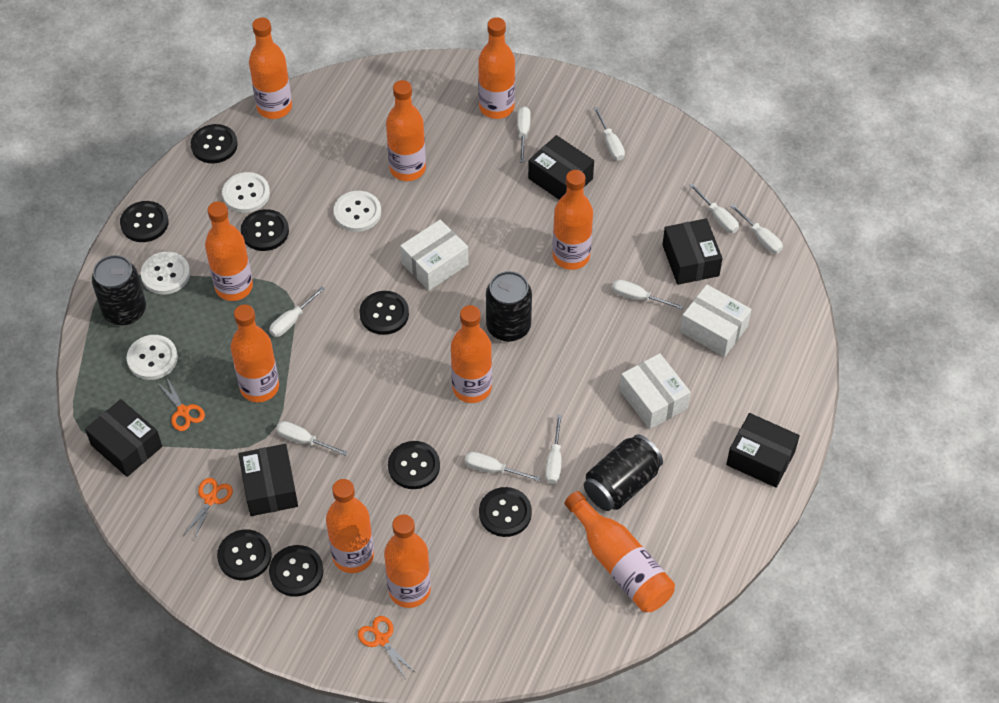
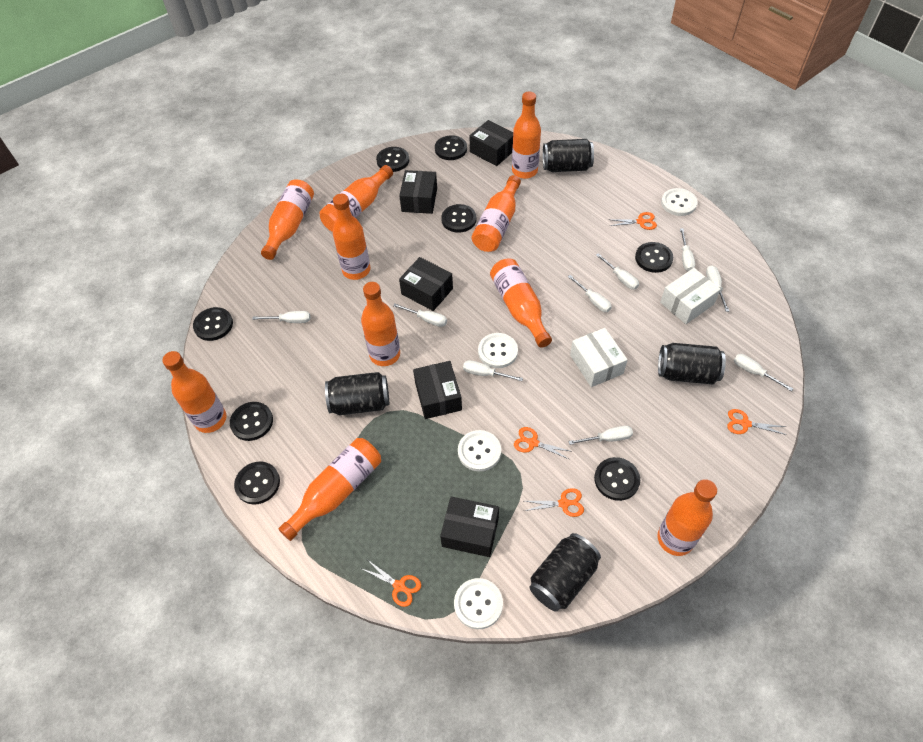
black can: [92,255,146,326] [486,271,532,342] [584,434,663,511] = 3 -> [325,372,389,415] [529,533,601,612] [543,139,594,172] [658,343,726,384] = 4
orange scissors: [156,376,205,431] [183,478,233,540] [358,616,416,678] = 3 -> [363,560,421,607] [514,427,573,459] [524,488,584,517] [608,212,657,230] [727,409,786,435] = 5
white box: [400,220,468,291] [620,353,691,429] [680,284,752,357] = 3 -> [570,328,628,387] [660,268,721,324] = 2

